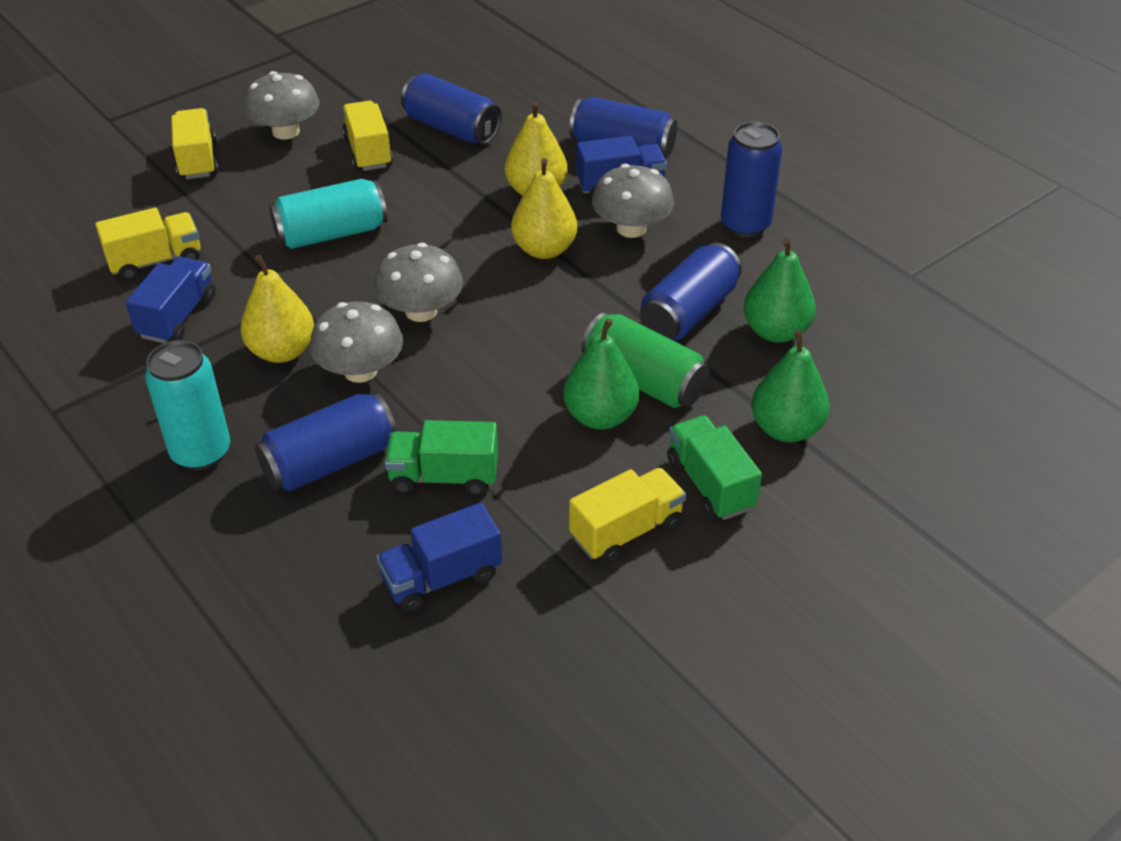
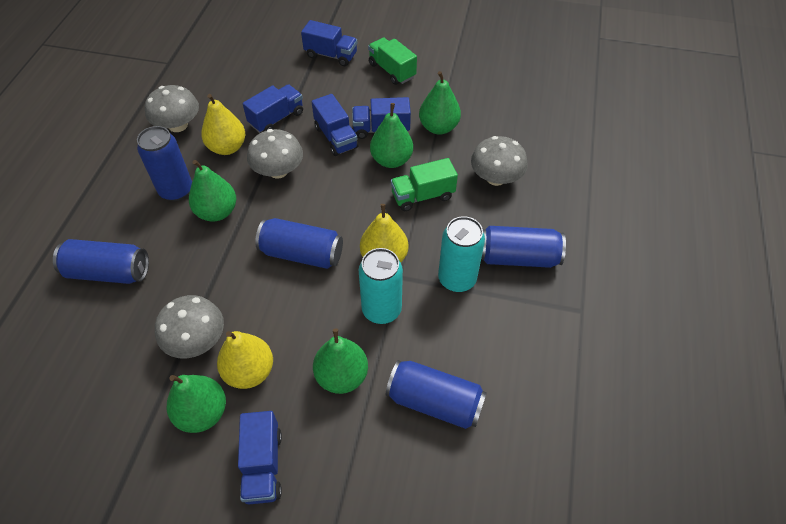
blue truck: [126,257,216,343] [377,502,502,612] [576,136,667,197] = 3 -> [238,411,282,504] [243,84,303,133] [301,20,357,66] [312,94,359,156] [352,97,411,139] = 5
green can: [581,312,710,408] = 1 -> none = 0
green pear: [563,319,639,430] [744,238,816,343] [751,330,829,442] = 3 -> [167,375,226,433] [189,160,236,222] [313,328,368,394] [370,103,413,168] [419,71,461,135] = 5
yellow truck: [95,208,200,280] [171,108,218,179] [342,101,393,171] [569,468,686,564] = 4 -> none = 0

